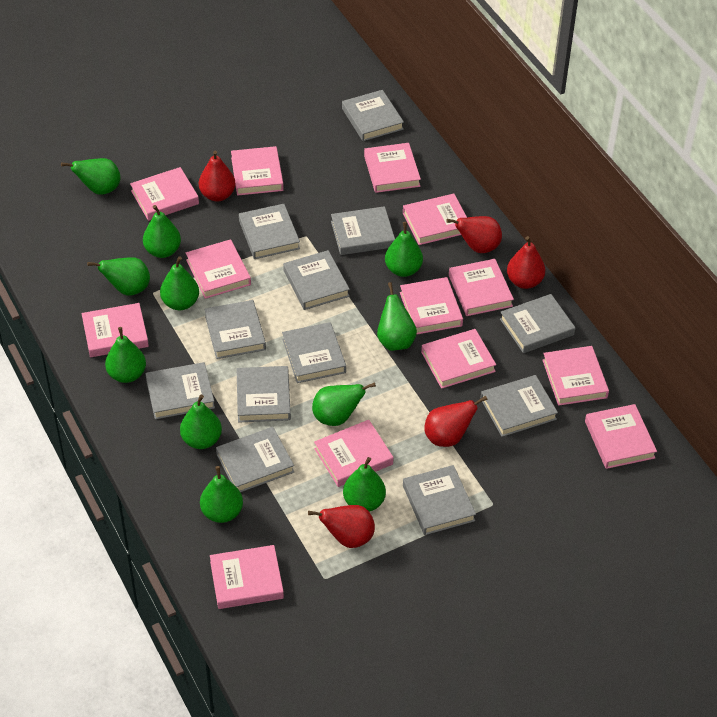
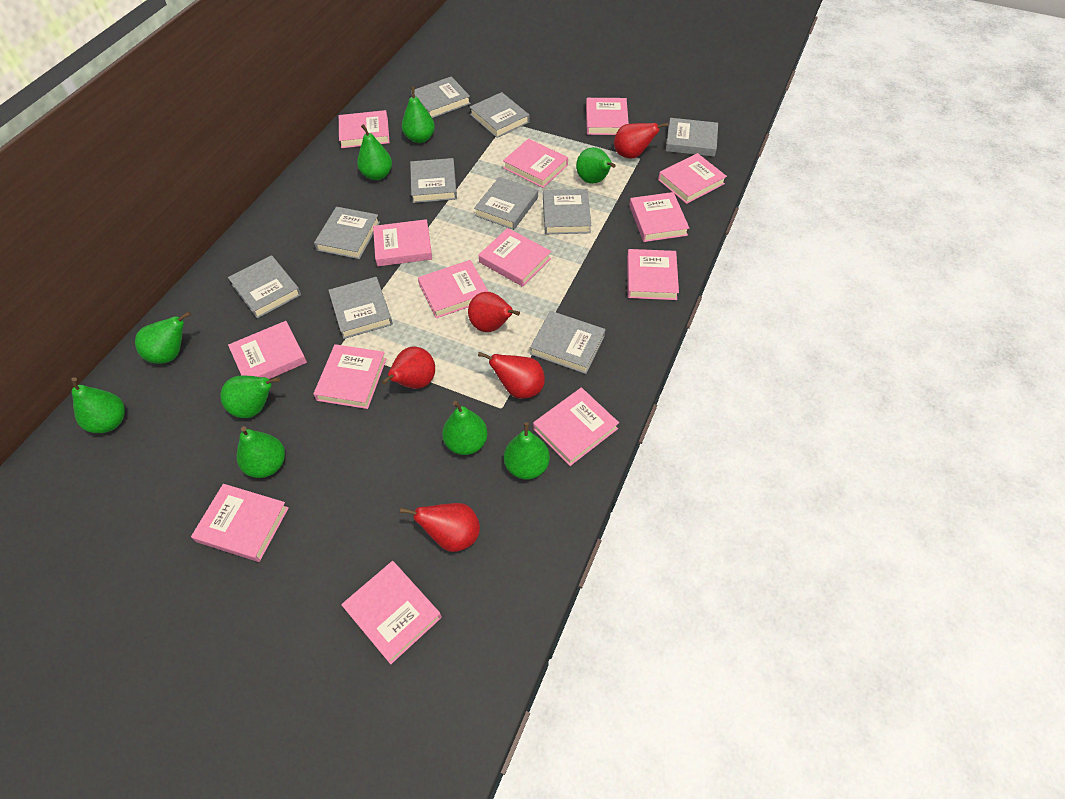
green pear: [61,158,121,195] [87,257,150,295] [105,327,146,383] [143,205,181,258] [160,256,199,310] [180,395,222,449] [200,466,243,523] [312,382,376,426] [343,457,386,512] [377,282,417,351] [385,222,423,277] = 11 -> [71,377,125,433] [135,311,191,364] [220,375,280,418] [237,426,285,478] [357,124,392,180] [402,87,435,143] [442,401,488,455] [504,422,550,480] [576,147,616,184] = 9
grey book: [145,362,215,419] [205,300,266,359] [216,427,294,492] [237,366,291,422] [239,204,300,259] [282,322,346,383] [283,250,350,310] [331,206,395,255] [342,90,404,141] [403,465,476,535] [480,375,558,437] [500,294,575,353] = 12 -> [228,255,301,318] [314,207,380,259] [328,277,393,339] [410,158,457,203] [411,76,471,118] [470,92,530,138] [474,177,538,230] [530,311,606,374] [543,189,591,234] [666,118,718,157] = 10
pink book: [82,303,149,357] [130,167,199,221] [186,239,251,299] [210,545,284,609] [231,146,284,196] [314,420,394,487] [364,143,421,193] [400,277,463,335] [403,194,467,245] [421,329,496,389] [449,259,514,316] [542,346,609,406] [585,404,657,469] = 13 -> [191,484,289,562] [228,321,307,379] [313,344,386,409] [339,110,390,148] [341,561,442,664] [373,219,432,266] [418,260,489,318] [479,228,551,287] [503,139,568,188] [533,387,619,466] [586,98,629,135] [627,249,679,300] [629,192,689,242] [658,153,727,204] = 14

